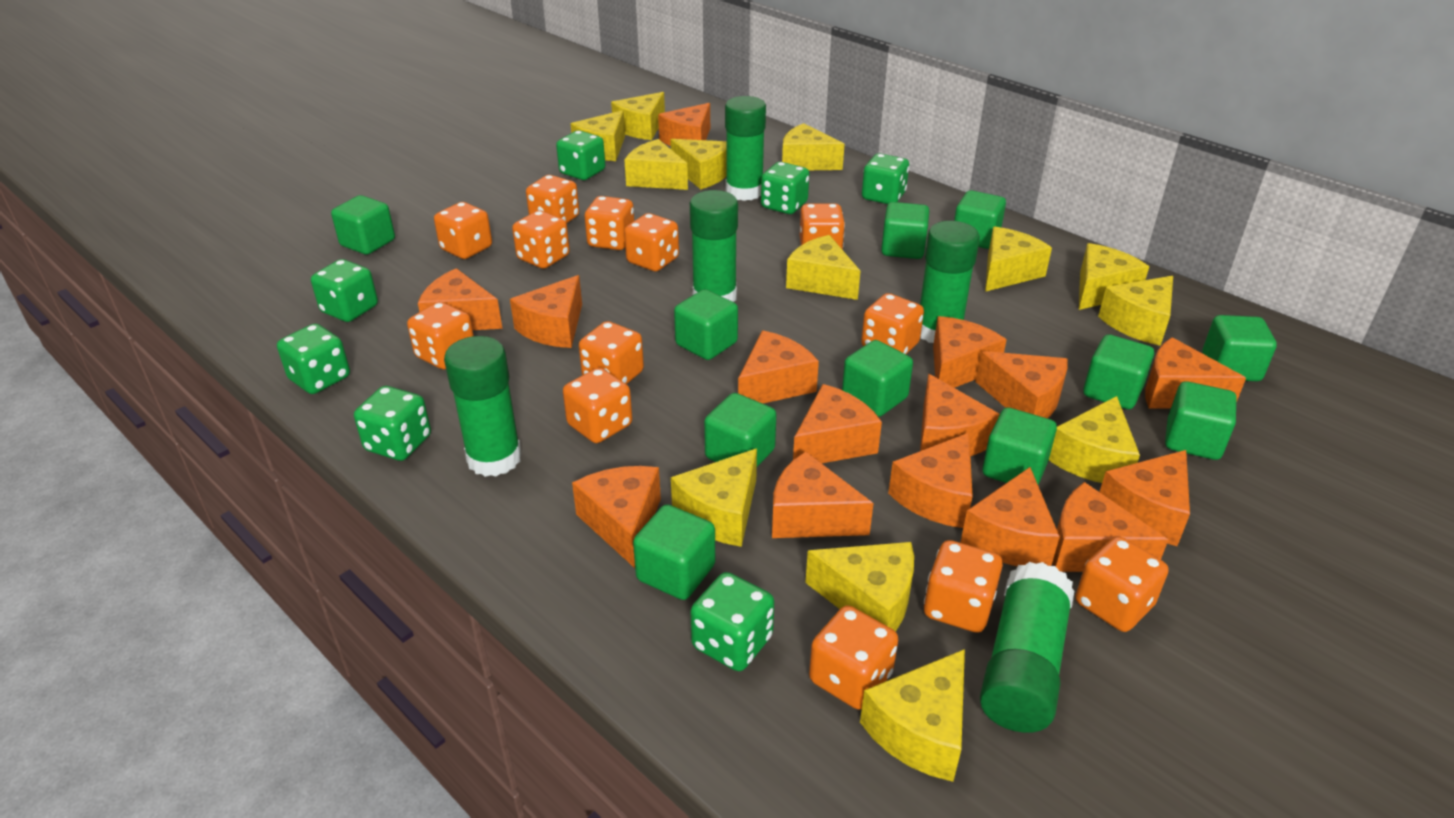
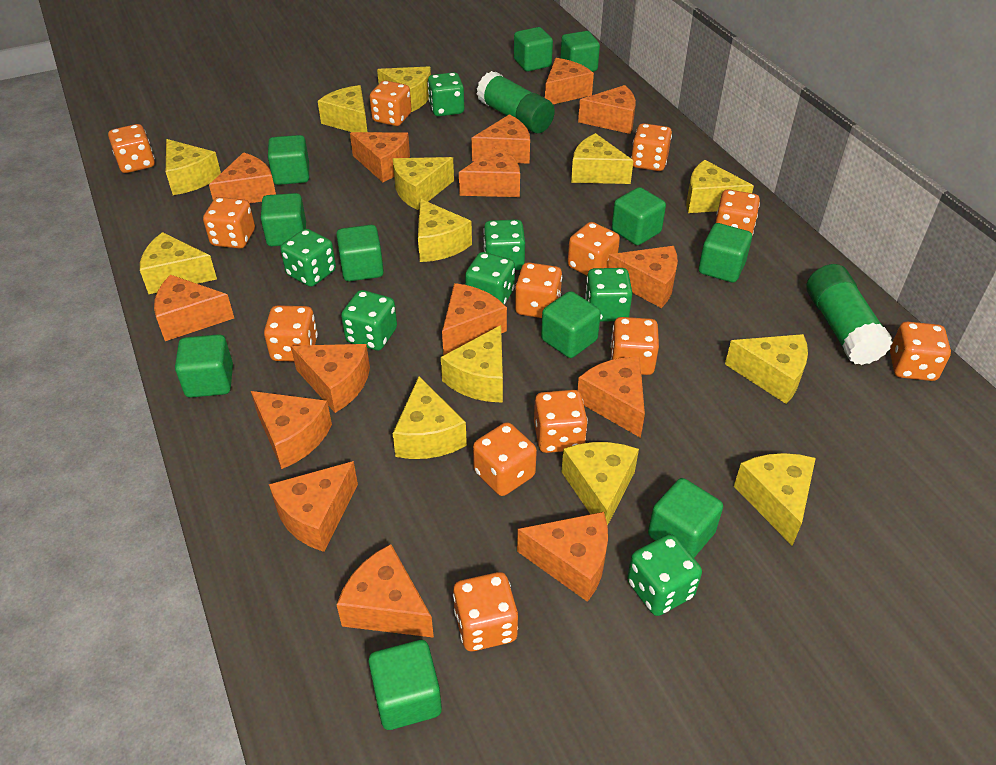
green glue stick: [444,336,522,477] [690,190,738,302] [725,96,766,201] [920,221,980,343] [980,562,1074,733] = 5 -> [476,71,555,133] [806,264,893,365] = 2

